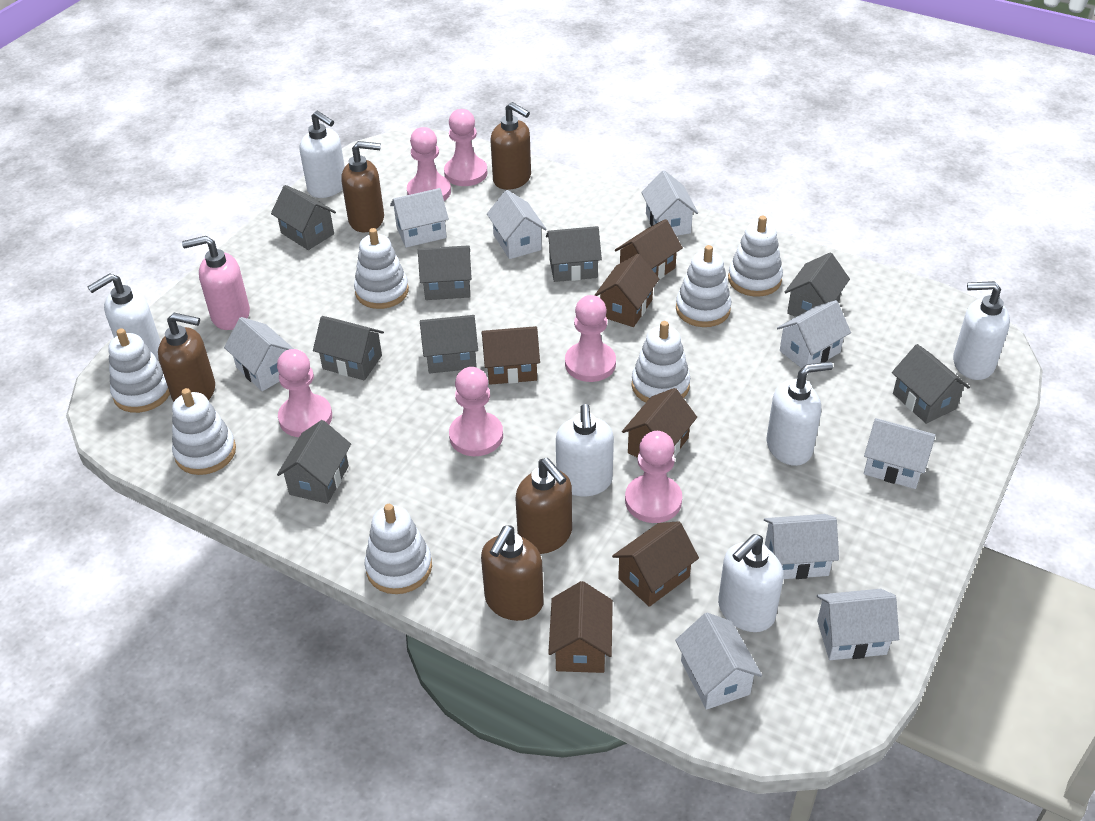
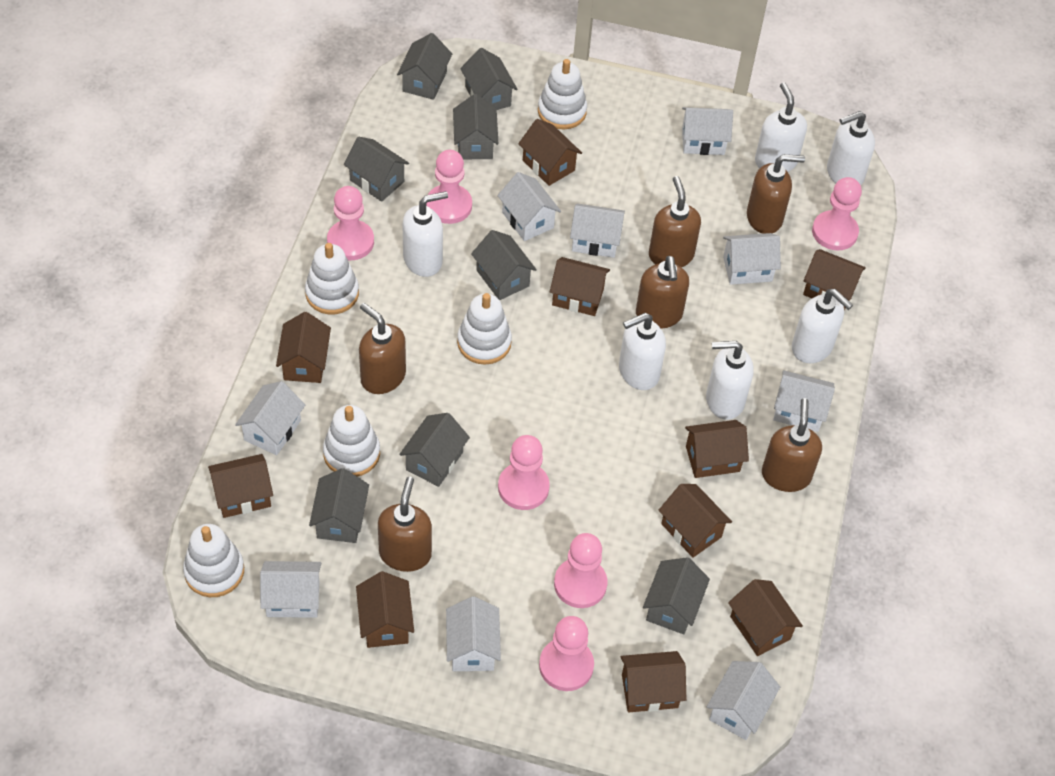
brown house: [482,326,540,385] [548,581,613,673] [594,254,659,327] [612,521,699,607] [615,219,683,280] [622,388,697,458] = 6 -> [208,454,273,518] [276,312,331,383] [356,571,414,648] [518,119,582,186] [550,257,610,316] [621,651,687,713] [658,484,732,558] [685,420,749,478] [728,579,803,656] [803,249,866,311] = 10
brown soap dispenser: [158,313,215,402] [342,141,384,232] [481,526,544,621] [491,102,531,190] [516,458,572,554] = 5 -> [359,303,406,394] [378,477,432,572] [636,256,689,329] [649,176,701,267] [747,154,805,234] [762,398,822,492] = 6
pink soap dispenser: [182,236,250,330] = 1 -> none = 0
white stacking toy: [108,328,170,413] [172,388,236,475] [354,228,409,309] [365,504,432,594] [632,321,690,402] [676,245,731,327] [728,216,783,297] = 7 -> [183,524,244,597] [305,243,359,314] [323,405,380,477] [457,293,512,365] [538,59,587,129] = 5

